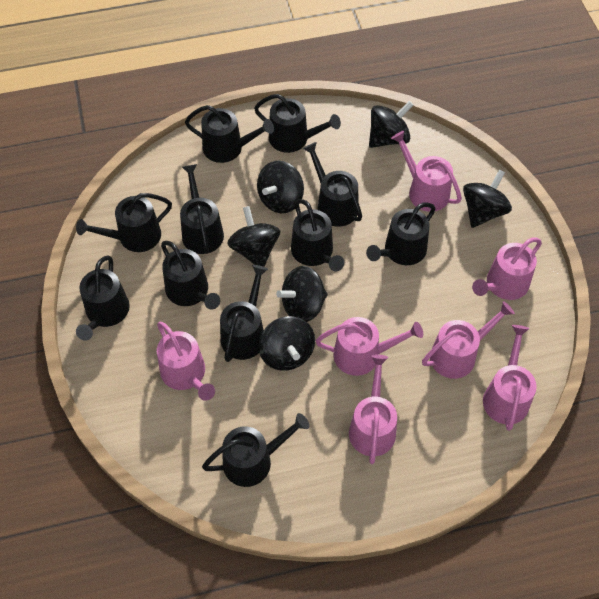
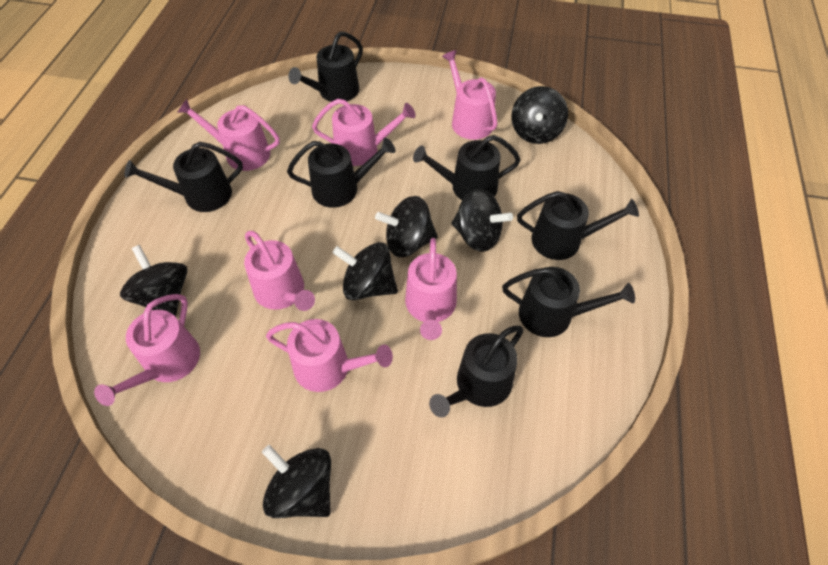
black watering can: [76,193,172,252] [76,256,130,341] [161,241,220,310] [180,164,224,254] [185,105,274,163] [202,413,309,487] [220,265,268,362] [254,94,341,153] [291,199,344,271] [303,142,362,227] [366,203,435,265] = 11 -> [124,142,243,212] [287,138,396,208] [288,31,363,102] [413,135,521,200] [429,326,524,417] [502,267,635,337] [517,191,639,260] = 7

